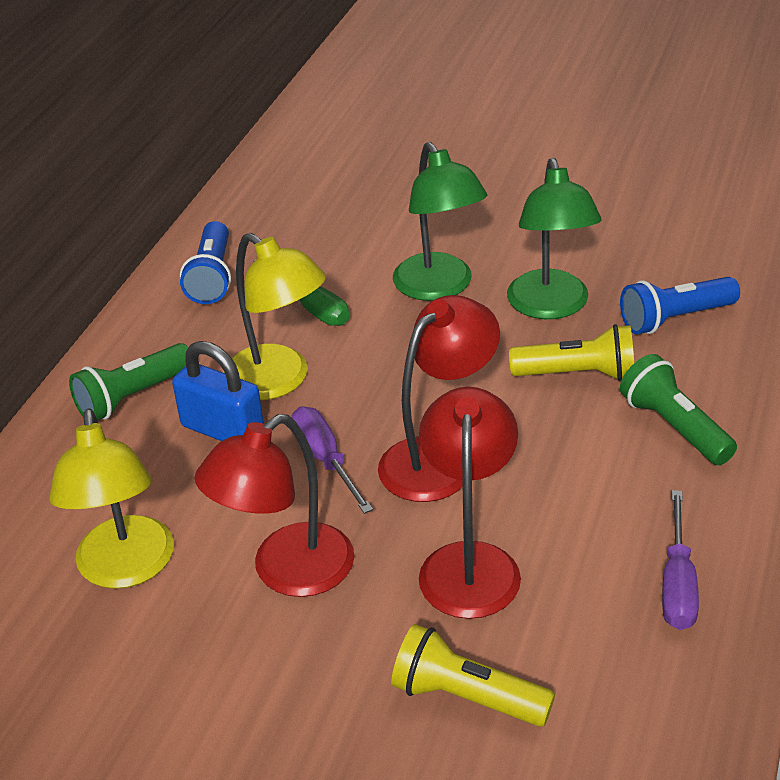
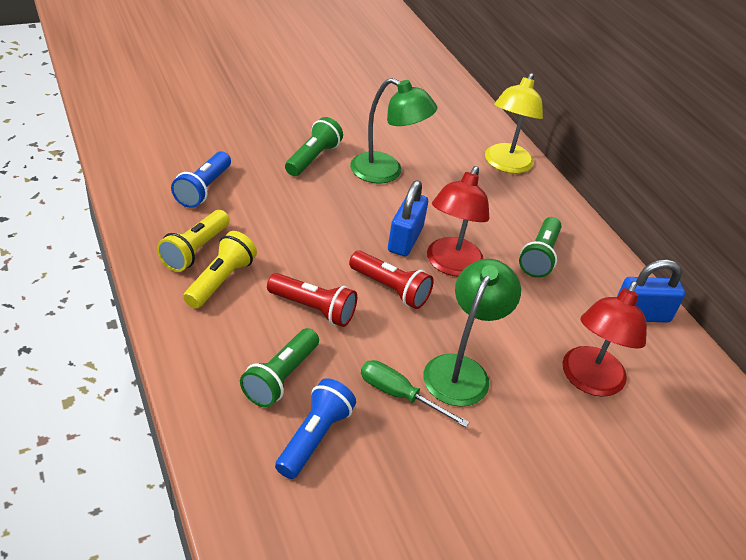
blue padlock: [172,341,264,441] = 1 -> [388,180,428,257] [617,259,685,323] = 2
green flashlight: [69,343,188,421] [620,354,737,465] = 2 -> [240,328,319,407] [285,117,343,176] [519,217,562,278] = 3
purple screwdriver: [291,407,373,514] [662,490,699,630] = 2 -> none = 0
red flashlight: none = 0 -> [267,273,357,327] [349,251,434,309] = 2
red lamp: [195,414,354,597] [378,295,500,502] [419,387,521,619] = 3 -> [427,166,489,276] [562,281,647,397] = 2
yellow lamp: [49,409,174,589] [223,233,326,400] = 2 -> [485,73,543,174] = 1

